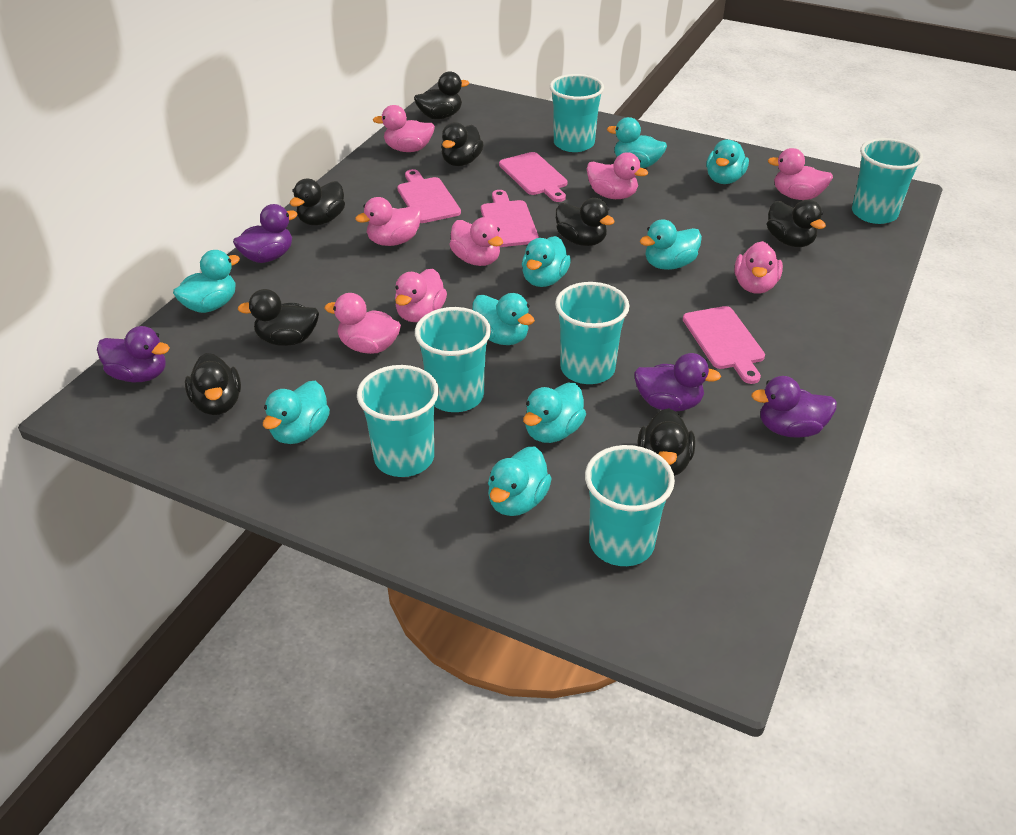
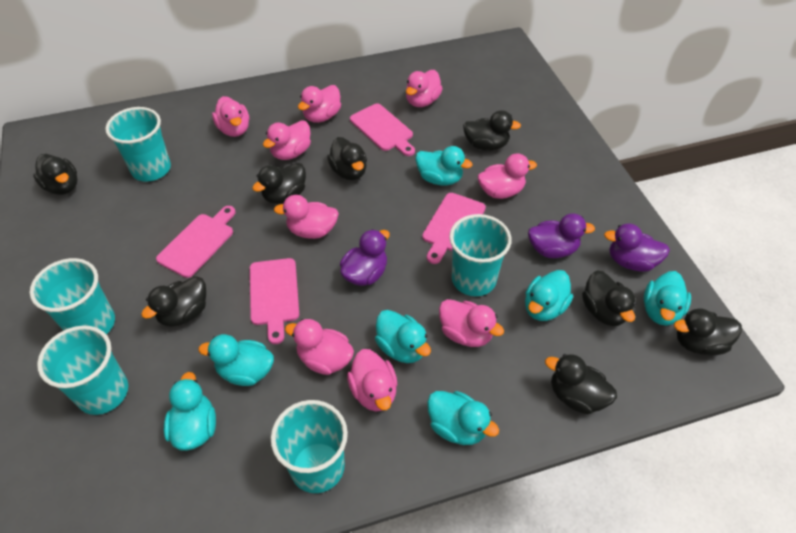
pink duck: [324,293,401,354] [355,197,422,246] [373,105,435,152] [395,269,447,322] [449,217,503,266] [587,152,648,199] [735,241,783,294] [767,148,833,200] = 8 -> [212,96,249,137] [263,120,311,160] [274,195,339,239] [285,319,354,375] [298,85,341,123] [347,349,397,411] [406,70,443,107] [439,299,504,347] [478,153,537,199] = 9
purple duck: [97,326,170,382] [233,204,298,263] [634,353,721,411] [751,376,837,438] = 4 -> [340,229,390,286] [528,213,595,258] [604,223,670,272] = 3
turquoise cup: [357,365,439,477] [415,307,491,412] [550,74,604,152] [555,282,630,384] [585,445,675,566] [852,138,923,224] = 6 -> [30,258,115,334] [37,326,128,415] [105,107,171,182] [271,400,348,493] [449,214,512,296] = 5
turquoise duck: [173,250,240,313] [263,381,330,444] [472,293,535,345] [488,447,552,516] [522,236,571,287] [523,382,586,443] [607,117,667,168] [640,219,702,270] [706,140,749,184] = 9 -> [164,372,216,451] [198,334,274,386] [375,310,431,363] [415,146,473,186] [427,391,499,445] [525,270,573,321] [644,271,691,326] = 7

